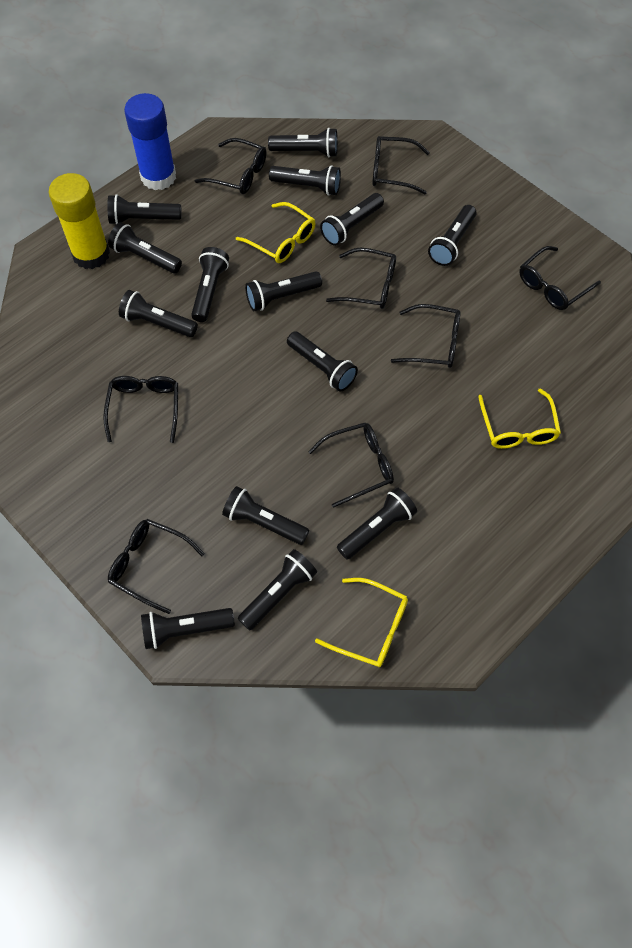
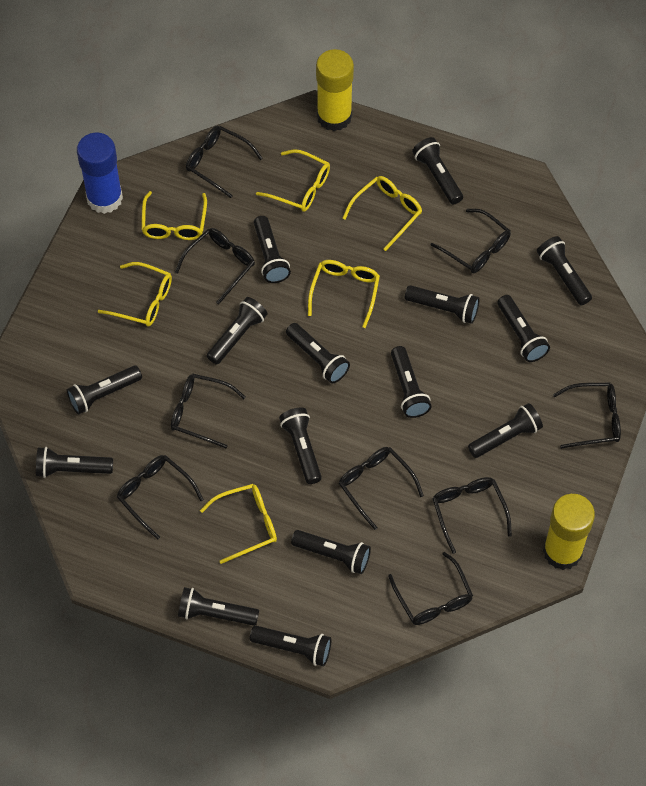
black flashlight: [107,194,181,224] [108,222,182,273] [119,290,198,337] [141,608,235,649] [191,247,229,322] [222,486,309,545] [238,549,317,631] [245,271,322,311] [268,128,338,157] [269,165,341,196] [287,331,358,391] [320,193,384,246] [337,488,417,559] [428,205,476,266] = 14 -> [36,447,113,478] [67,366,142,415] [178,587,259,626] [207,297,268,365] [250,626,331,666] [254,216,291,283] [279,408,322,484] [286,323,350,383] [291,530,371,574] [391,346,432,418] [405,285,480,324] [412,137,463,205] [468,403,543,458] [497,295,550,362] [537,236,592,305] = 15
black glasses: [103,376,178,443] [108,519,205,614] [195,138,266,194] [308,423,394,508] [326,248,396,309] [372,136,430,195] [391,304,461,368] [519,246,601,310] = 8 -> [117,455,204,540] [171,374,246,448] [175,228,255,305] [186,126,263,198] [339,447,424,530] [388,552,473,625] [430,209,511,273] [432,477,512,554] [553,383,621,449] = 9
yellow glasses: [236,202,316,263] [315,578,408,667] [478,388,561,449] = 3 -> [98,262,172,326] [141,191,207,240] [200,484,277,564] [256,149,330,212] [308,260,380,328] [342,176,422,251] = 6
yellow glue stick: [49,173,110,269] = 1 -> [316,49,354,131] [543,494,595,570] = 2

